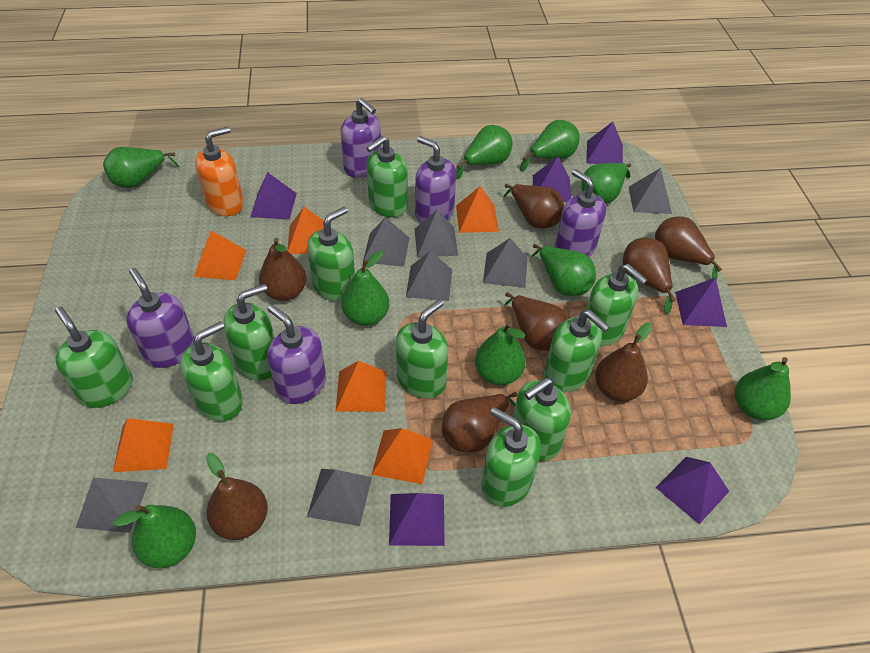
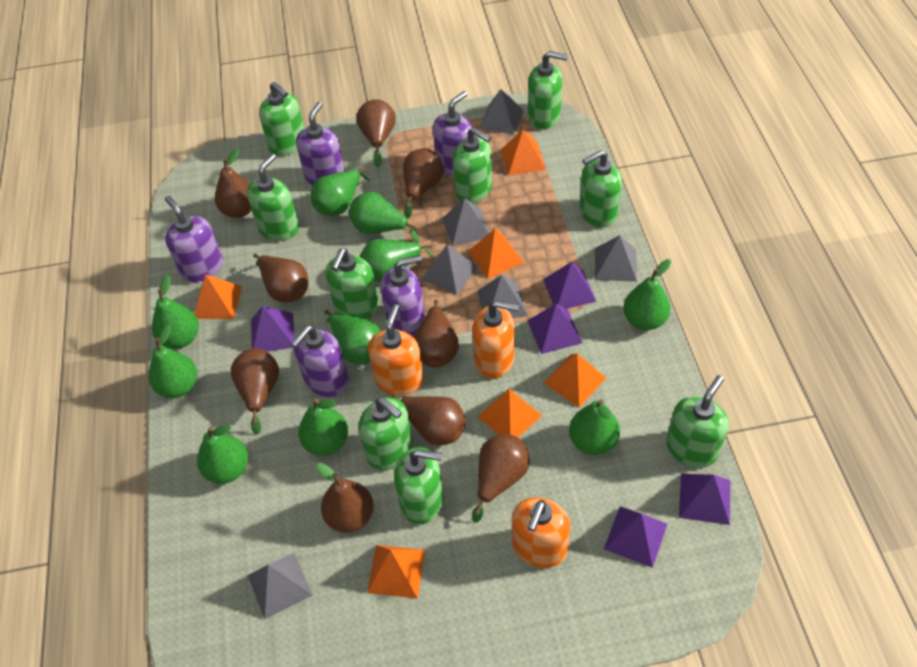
brown pear: [206,453,268,540] [259,238,307,301] [442,392,517,453] [504,184,564,229] [504,292,568,351] [595,322,652,402] [623,238,675,315] [655,217,722,281] = 8 -> [215,149,252,218] [231,348,279,435] [253,253,308,302] [316,463,374,533] [357,99,396,167] [391,396,466,446] [403,148,443,219] [414,300,459,368] [472,434,530,522] = 9
green pear: [103,147,180,188] [114,505,196,568] [342,251,389,326] [456,125,512,179] [475,322,526,385] [520,120,580,171] [531,244,596,296] [581,163,631,204] [735,357,791,420] = 9 -> [149,324,197,398] [152,275,199,349] [197,425,248,484] [298,399,348,456] [311,167,370,216] [324,310,381,364] [349,192,419,242] [360,239,434,282] [569,400,620,455] [623,259,671,330] = 10
green soap dispenser: [55,307,133,408] [180,321,243,422] [223,284,275,381] [307,207,355,302] [366,136,408,217] [396,299,448,399] [482,407,541,507] [513,378,571,461] [544,310,610,392] [586,264,647,346] = 10 -> [247,154,299,241] [259,82,305,156] [326,248,379,319] [359,397,413,470] [394,447,444,524] [452,127,492,203] [528,51,568,129] [579,150,622,227] [666,375,729,468] = 9
grey pyramid: [76,478,148,533] [307,469,372,526] [363,217,409,267] [406,251,452,301] [415,210,458,257] [483,238,528,288] [629,168,672,214] = 7 -> [247,553,313,619] [422,244,478,295] [443,198,489,246] [477,275,528,318] [479,89,524,135] [595,235,637,282] = 6
orange soap dispenser: [195,127,244,216] = 1 -> [368,304,424,396] [472,300,519,378] [512,497,570,568] = 3
purple pyramid: [250,172,297,220] [389,493,445,546] [533,157,571,202] [586,122,623,164] [655,457,729,524] [675,278,727,327] = 6 -> [251,306,295,352] [527,304,583,354] [543,262,597,309] [604,506,667,568] [679,474,730,525] = 5

